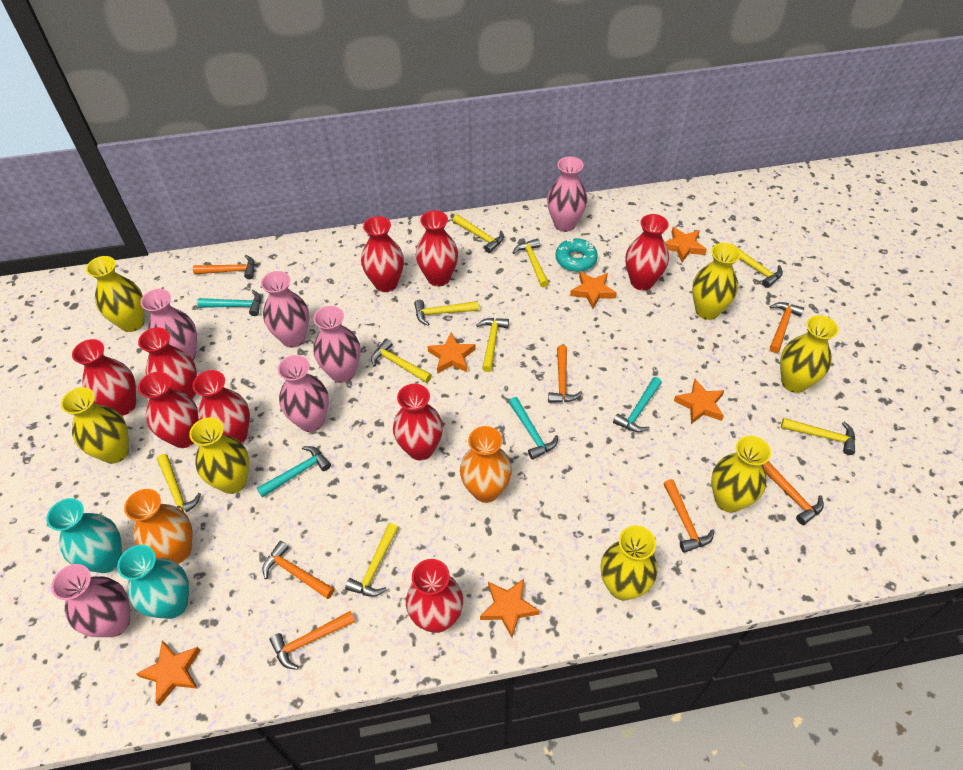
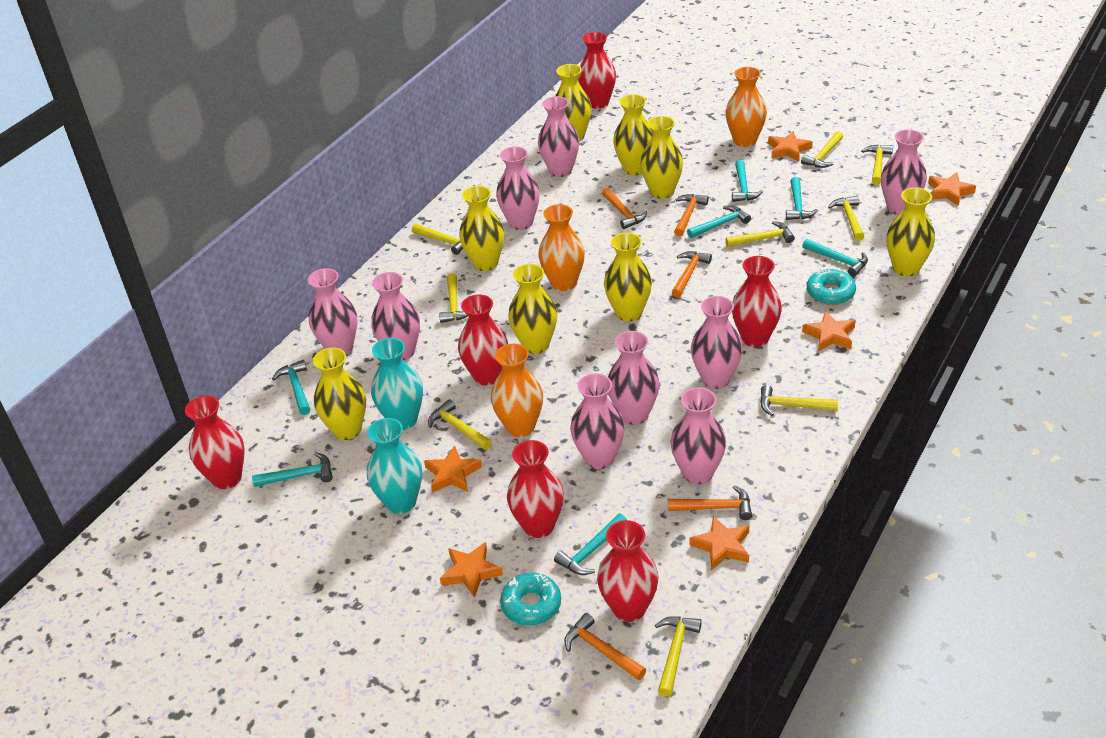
orange hammer: [193,255,255,279] [263,541,334,599] [270,611,355,670] [548,345,582,403] [663,479,715,553] [762,461,824,525] [770,302,804,353] = 7 -> [564,613,646,680] [602,188,647,229] [668,485,752,520] [672,251,712,297] [674,194,709,236] = 5
orange vase: [124,489,193,564] [460,426,512,503] = 2 -> [491,344,543,437] [538,204,585,291] [725,67,767,147] = 3
pink vase: [51,564,130,637] [140,289,197,360] [261,271,309,348] [278,355,329,432] [313,306,361,383] [547,156,588,232] = 6 -> [308,268,358,355] [371,272,420,360] [496,146,540,230] [538,96,579,177] [570,373,625,469] [608,331,659,425] [670,387,726,484] [691,296,743,389] [881,129,927,215] = 9
red vase: [72,339,136,416] [138,327,197,399] [138,372,199,448] [192,370,250,443] [361,216,404,292] [393,384,443,461] [406,559,463,633] [416,210,458,287] [626,214,669,291] = 9 -> [185,396,245,489] [458,294,508,385] [507,440,564,538] [578,32,616,109] [597,520,659,622] [732,256,782,347] = 6
turquoise donut: [555,238,598,272] = 1 -> [500,573,561,625] [807,268,856,305] = 2
turquoise hammer: [197,290,261,316] [257,446,331,498] [509,397,558,460] [613,377,662,432] = 4 -> [252,452,333,487] [272,360,310,415] [554,514,627,575] [687,206,751,238] [732,160,763,202] [786,177,818,220] [803,239,868,277] = 7
yellow vase: [61,387,129,464] [86,256,144,332] [189,417,249,494] [600,526,657,601] [692,243,741,320] [711,436,771,513] [780,315,839,393] = 7 -> [313,348,366,440] [459,186,505,271] [509,264,557,354] [555,64,592,141] [604,232,652,321] [613,94,652,175] [640,116,683,199] [886,187,935,276] = 8

